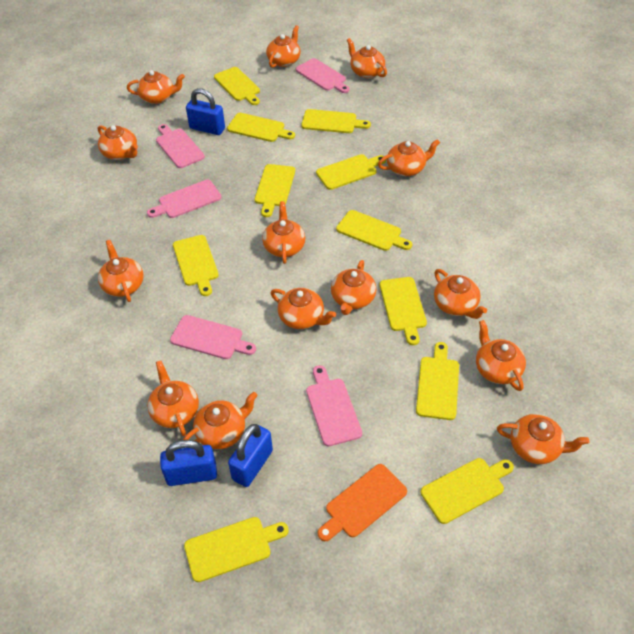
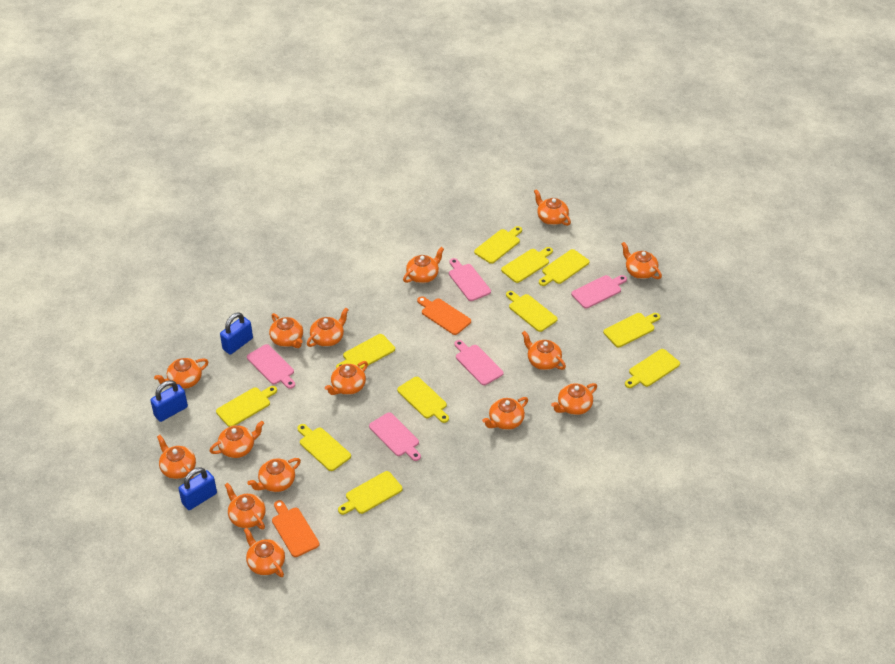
orange cutting board: [318,464,407,541] = 1 -> [272,500,319,557] [417,296,471,335] = 2
orange teapot: [98,125,138,160] [98,240,144,302] [127,70,185,104] [147,361,199,436] [183,392,258,449] [262,201,305,264] [266,25,301,68] [271,288,336,329] [331,260,376,315] [347,38,387,78] [378,139,440,176] [434,269,487,319] [476,320,526,391] [497,414,589,464] = 14 -> [154,358,209,389] [157,435,196,479] [210,421,264,458] [225,483,266,530] [244,528,285,577] [247,458,301,492] [269,313,303,348] [307,308,349,347] [325,361,368,395] [403,247,444,283] [482,397,528,430] [522,331,566,370] [534,189,571,226] [551,383,597,415] [621,242,662,279] = 15

